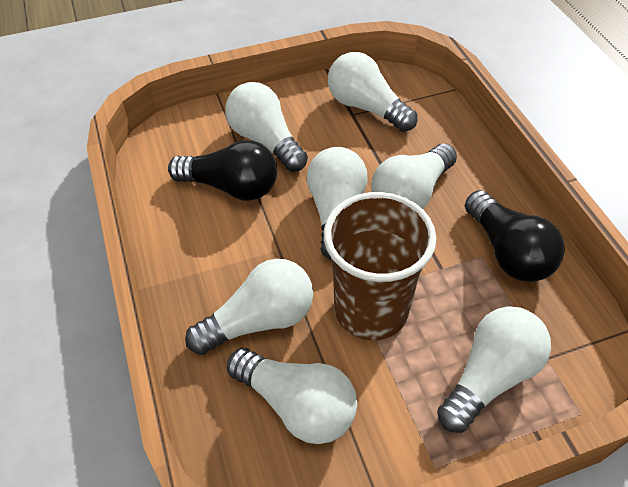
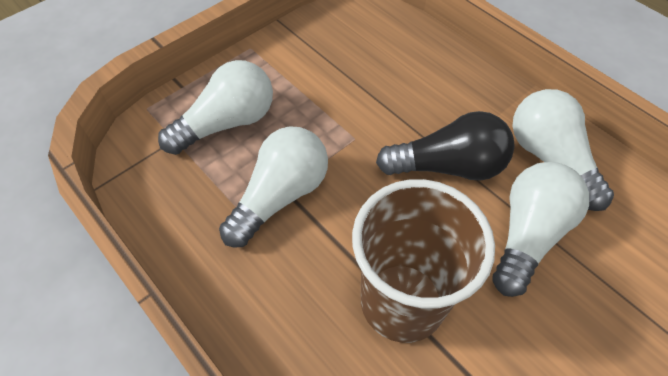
black light bulb: [168,140,277,200] [465,190,565,282] = 2 -> [376,111,514,181] = 1
white light bulb: [185,259,313,355] [225,82,308,172] [227,348,357,444] [307,147,368,260] [328,52,418,132] [371,143,457,209] [437,307,551,433] = 7 -> [158,60,273,155] [219,127,328,247] [492,162,589,297] [512,89,614,211] = 4

